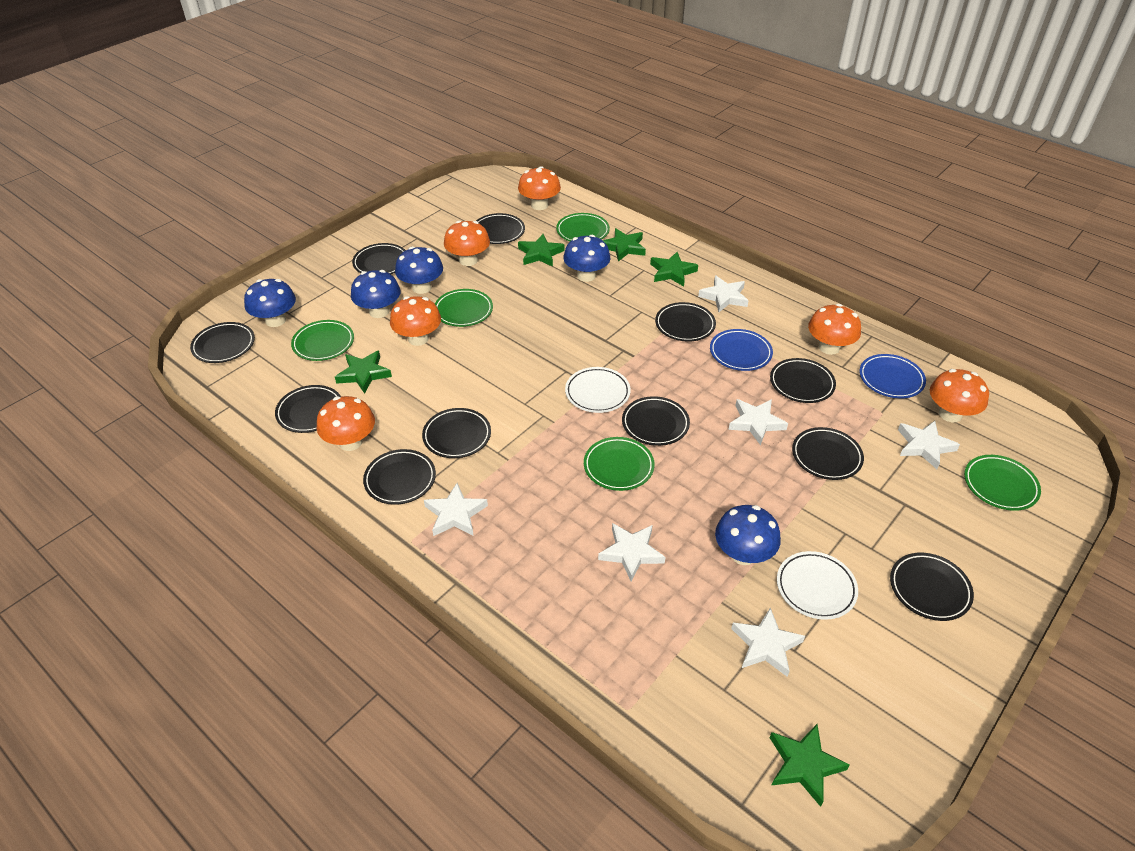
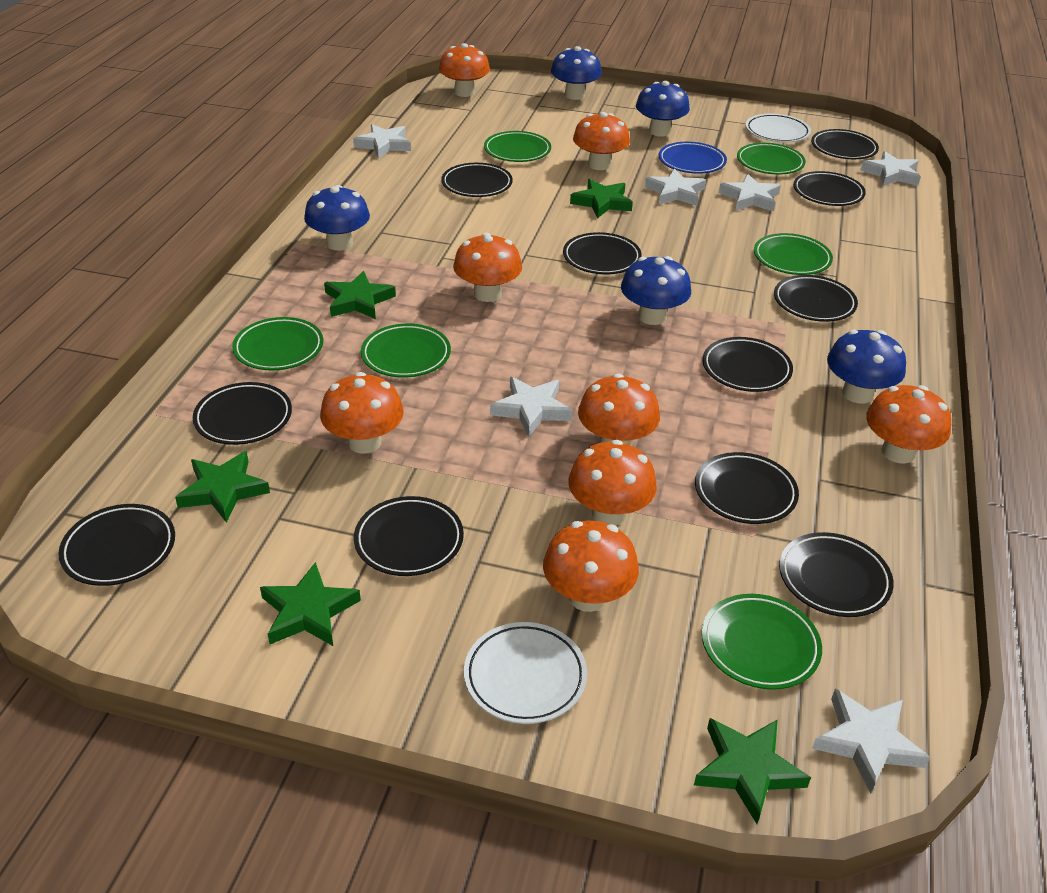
blue plate: [710,329,773,371] [859,354,926,398] = 2 -> [659,142,727,174] = 1
green plate: [291,320,354,361] [435,289,493,327] [556,213,610,241] [584,437,655,491] [964,455,1041,511] = 5 -> [232,317,323,370] [361,324,451,377] [484,131,551,162] [702,594,822,690] [737,143,806,175] [754,233,833,275] = 6
orange mushroom: [317,396,375,451] [390,296,441,346] [444,221,490,266] [518,166,561,210] [808,304,861,355] [930,369,989,422] = 6 -> [320,372,404,454] [439,43,490,97] [453,233,522,302] [543,521,639,612] [569,440,657,525] [573,112,630,170] [578,373,660,446] [866,385,951,464] = 8

